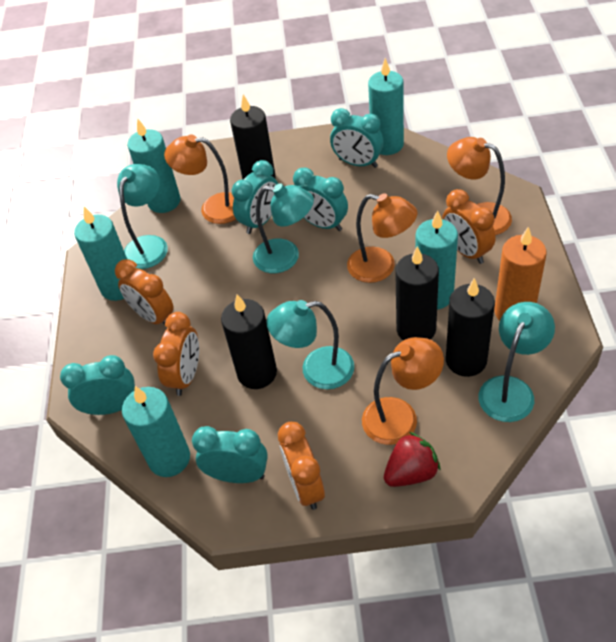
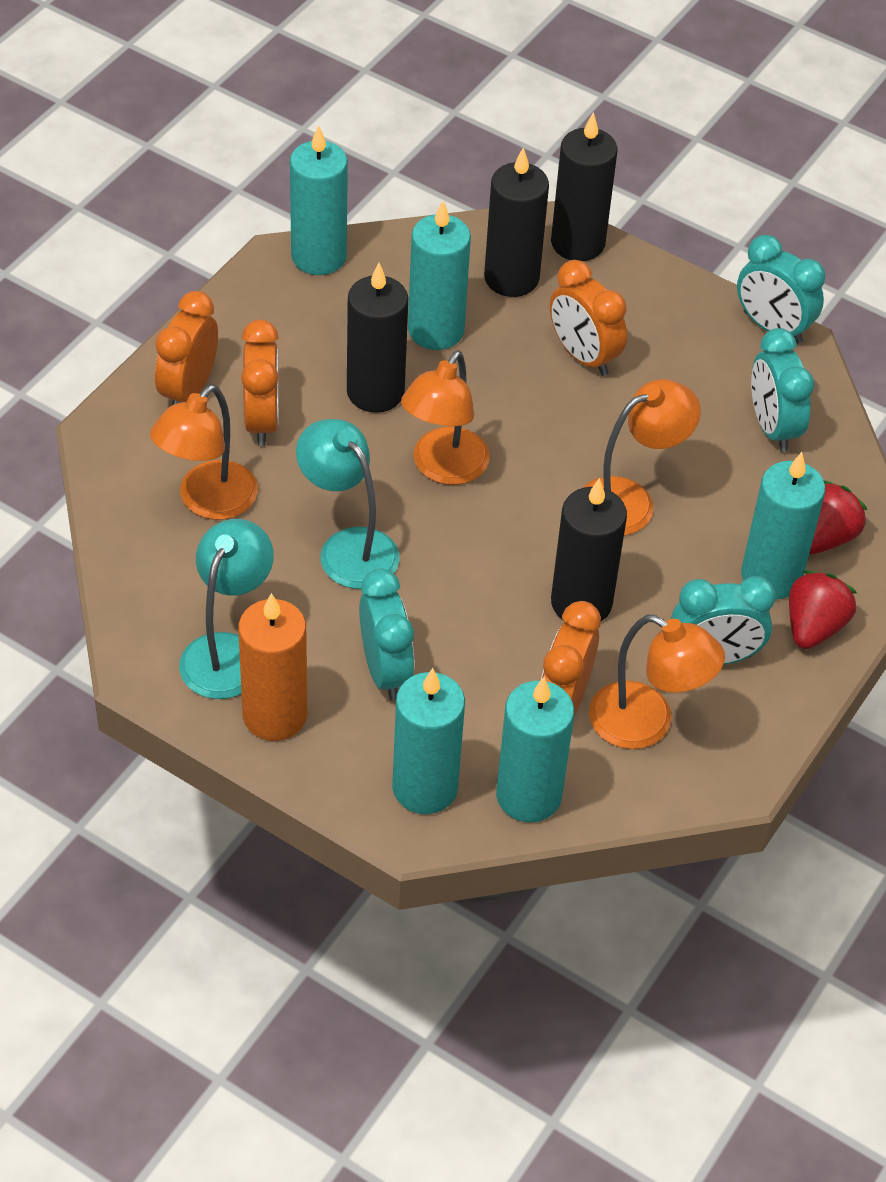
red strawberry: [384,432,440,487] = 1 -> [789,570,857,649] [809,480,867,554] = 2
turquoise clock: [60,355,135,415] [192,426,268,483] [232,160,278,234] [293,167,348,231] [330,108,384,168] = 5 -> [359,568,414,701] [671,576,776,665] [737,235,825,344] [751,328,814,452] = 4
turquoise lamp: [117,164,168,269] [253,183,314,273] [266,300,355,389] [478,302,555,422] = 4 -> [179,519,274,699] [296,419,400,589] = 2

